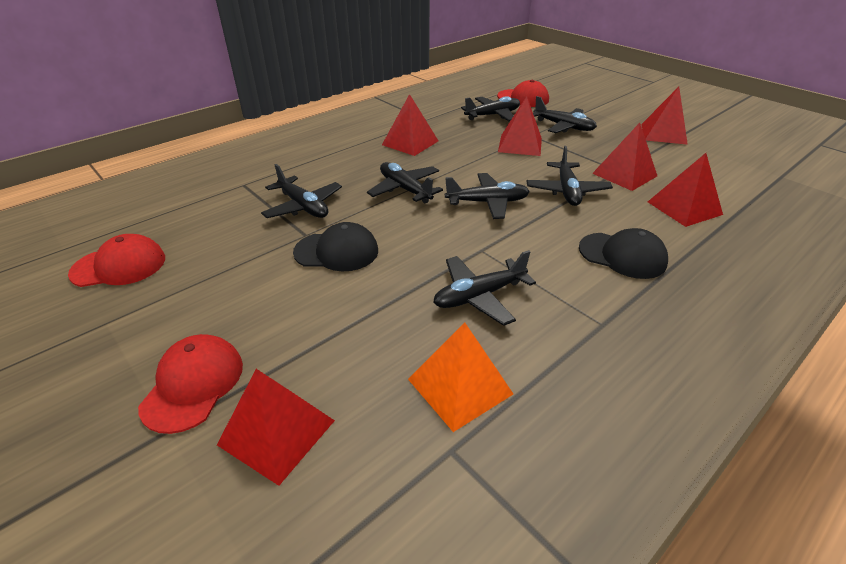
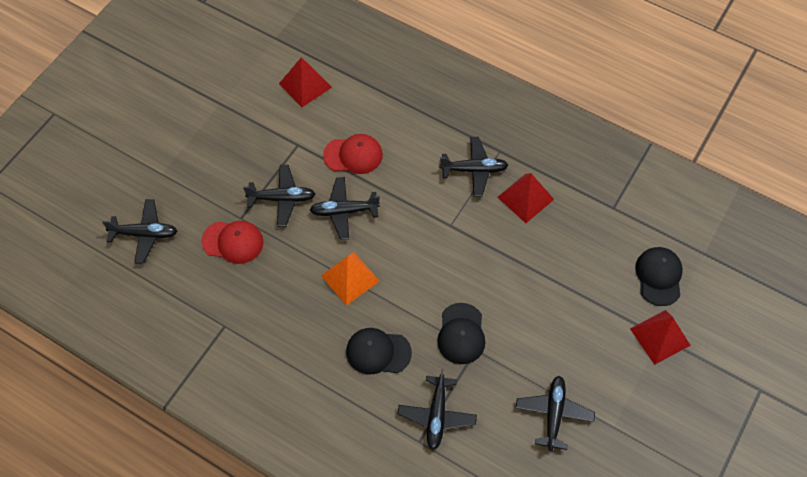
black cap: [293,222,378,271] [579,228,668,279] = 2 -> [346,328,412,374] [437,303,485,364] [635,247,683,306] = 3
black plane: [261,164,342,218] [367,162,443,203] [433,250,536,326] [445,173,530,219] [461,96,520,121] [526,146,613,206] [533,96,597,133] = 7 -> [102,199,177,264] [243,165,315,227] [310,177,380,240] [397,369,477,450] [439,137,508,197] [516,376,595,451] = 6
red cap: [68,234,165,287] [138,334,243,434] [497,80,549,107] = 3 -> [201,221,264,264] [323,134,383,174] = 2
red pyramid: [217,369,335,486] [382,94,438,156] [498,96,542,156] [592,123,657,191] [641,87,688,145] [648,153,723,227] = 6 -> [279,57,332,107] [497,173,554,223] [630,310,691,365] = 3

